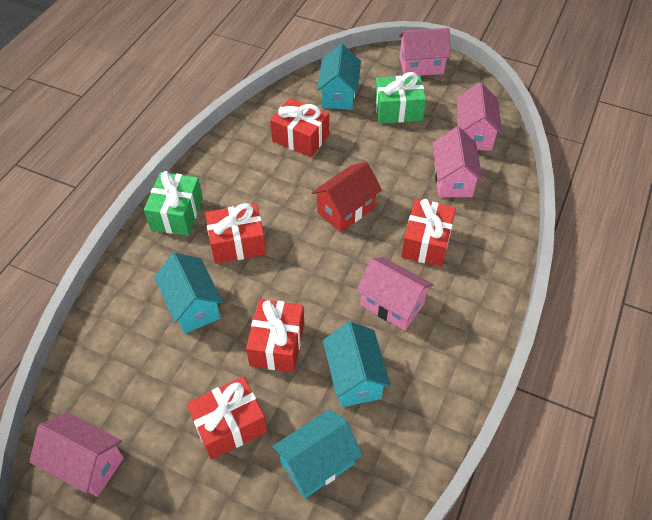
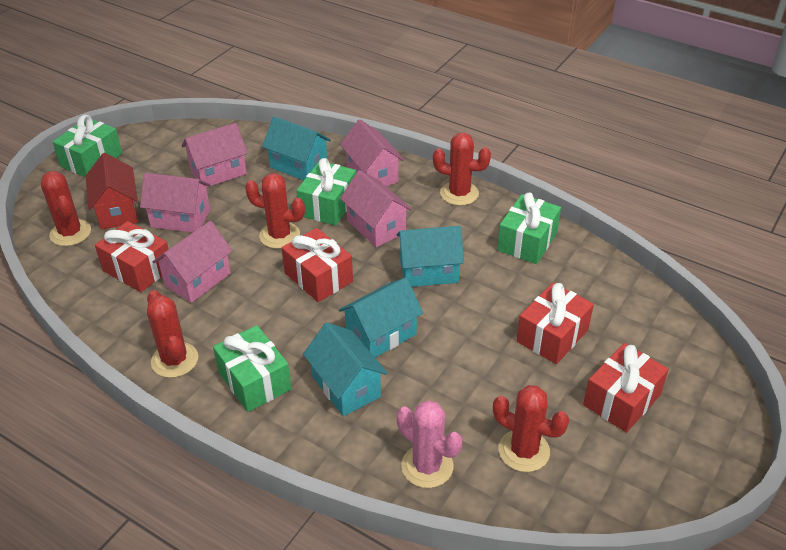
green gift: [144,171,203,236] [374,72,426,123] = 2 -> [53,115,122,177] [213,325,292,412] [297,158,356,226] [497,192,561,264] = 4
pink cactus: none = 0 -> [397,400,462,488] = 1
red cactus: none = 0 -> [41,171,91,246] [147,290,198,378] [245,173,305,249] [433,133,491,206] [493,385,569,472] = 5
red gift: [187,376,267,460] [205,203,266,264] [246,299,304,373] [270,98,329,157] [401,199,456,267] = 5 -> [95,221,169,292] [282,228,353,302] [516,283,594,364] [583,343,669,433] = 4

